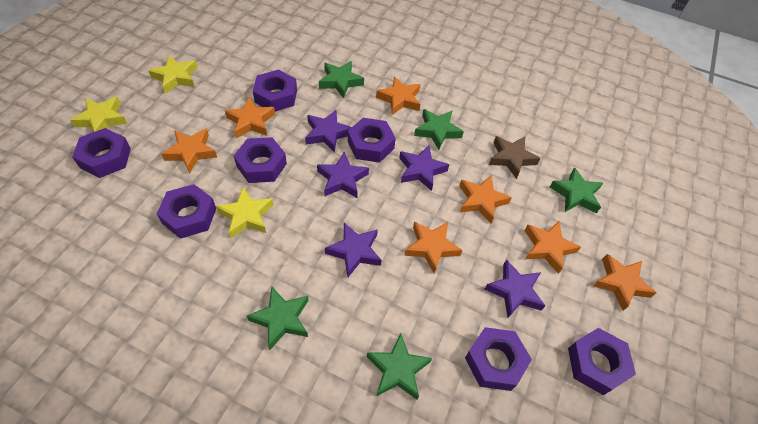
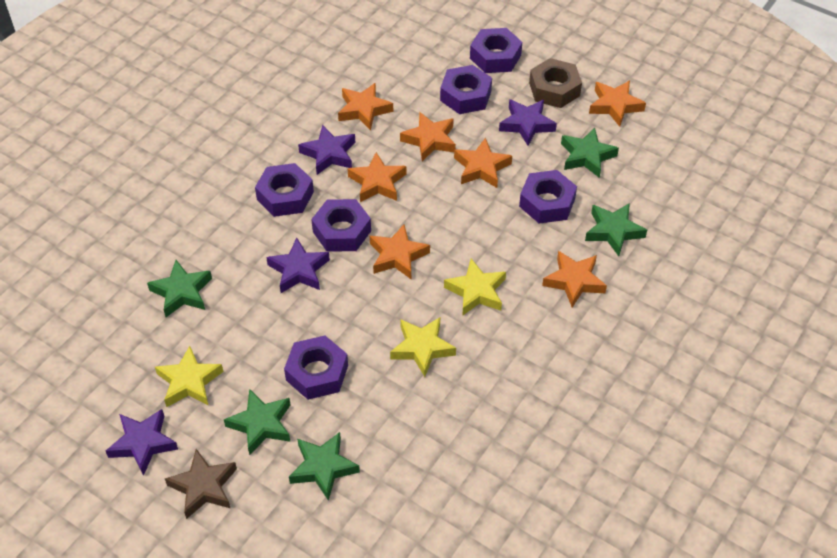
brown nut: none = 0 -> [529,58,582,108] = 1
purple nut: [72,128,131,178] [157,184,216,239] [234,137,287,183] [253,70,297,112] [348,118,396,163] [465,327,532,391] [568,328,636,395] = 7 -> [255,163,314,217] [284,336,348,400] [311,199,371,252] [440,65,492,114] [470,28,522,73] [519,170,577,224] = 6
purple star: [305,110,352,153] [317,152,369,198] [325,223,381,277] [399,145,450,191] [485,260,545,318] = 5 -> [106,409,178,476] [266,238,330,293] [298,125,355,175] [499,99,557,146] = 4

